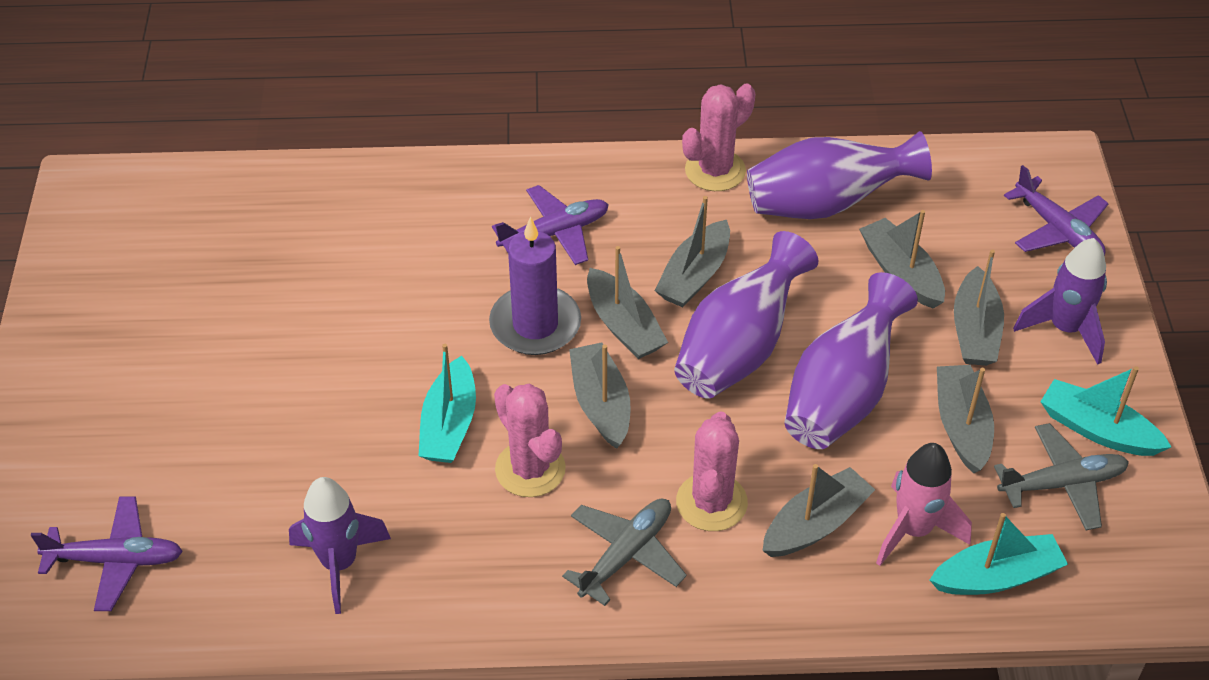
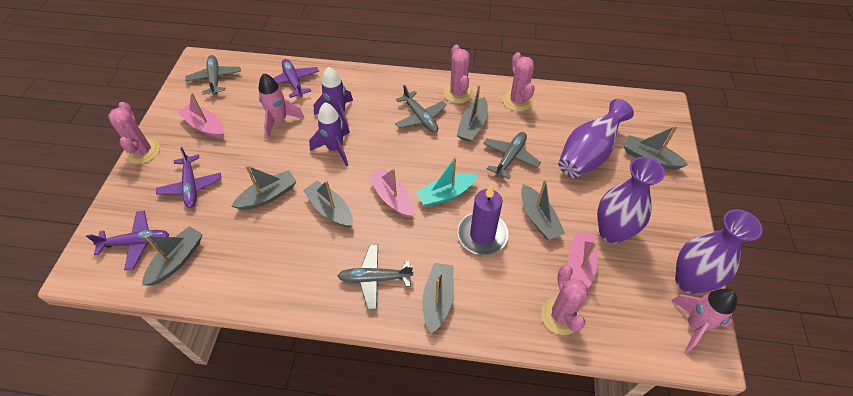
grey plane: [562,498,687,606] [994,423,1129,530] = 2 -> [185,55,241,95] [338,244,413,309] [395,85,447,133] [483,132,541,179] = 4
pink boat: none = 0 -> [177,93,224,138] [368,168,413,218] [568,231,598,288] = 3
pink cactus: [494,384,566,497] [676,411,748,531] [682,83,756,191] = 3 -> [108,102,160,164] [443,45,473,104] [503,52,535,112] [541,265,588,335] = 4
pink rocket: [876,443,972,566] = 1 -> [259,73,304,139] [671,289,737,353] = 2
turquoise boat: [418,344,476,463] [930,513,1068,595] [1040,366,1171,456] = 3 -> [416,157,478,206] = 1

